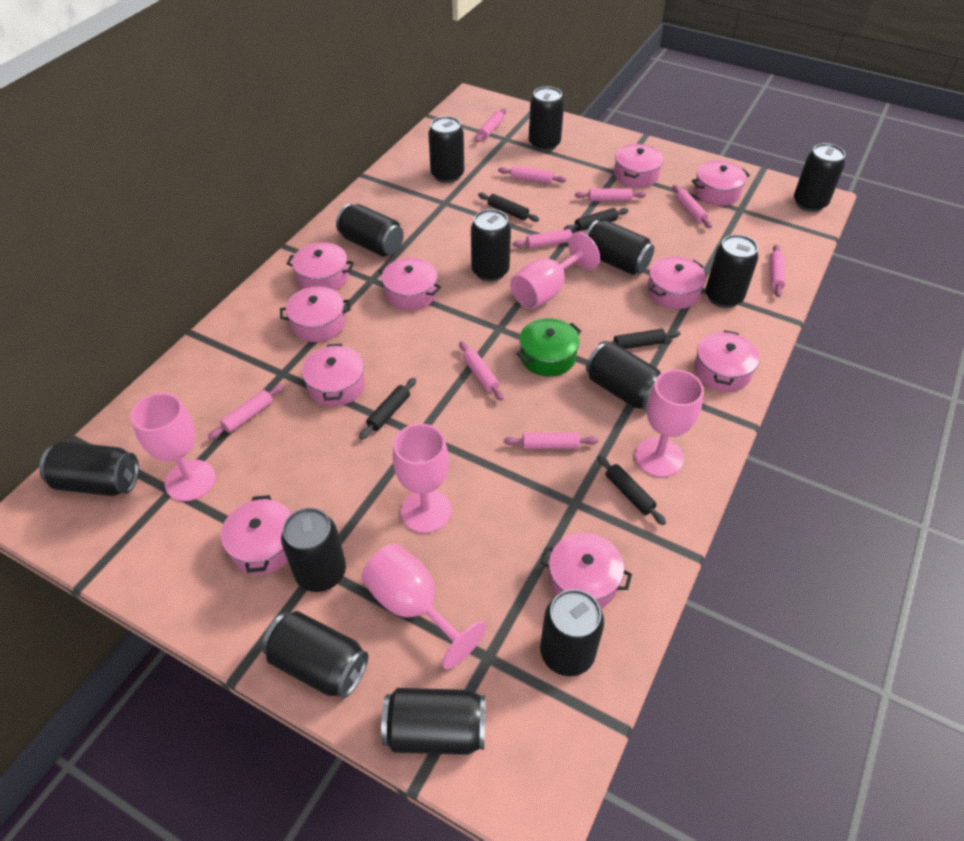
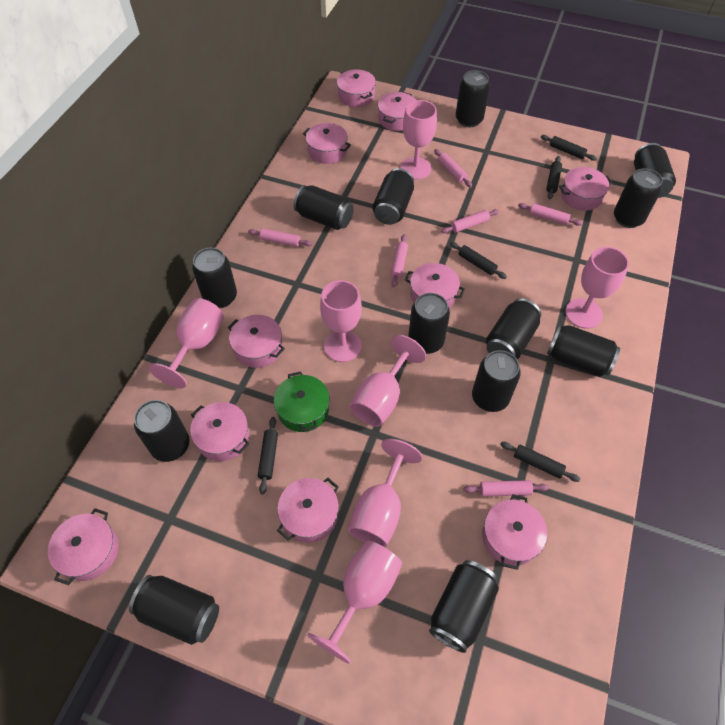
pink goblet: [131,393,216,501] [361,544,486,669] [393,424,451,533] [510,233,600,309] [635,370,704,477] = 5 -> [149,298,224,388] [307,541,402,664] [320,280,362,362] [348,439,422,547] [349,335,426,427] [400,100,437,180] [565,247,629,329] = 7
pink rolling pin: [208,384,284,440] [459,341,504,401] [475,108,506,142] [498,166,566,184] [504,433,598,449] [513,229,586,249] [575,188,646,201] [672,185,712,228] [770,245,785,297] = 9 -> [248,228,312,247] [390,234,408,287] [434,149,472,187] [441,209,499,233] [464,480,549,497] [518,203,582,226] = 6

